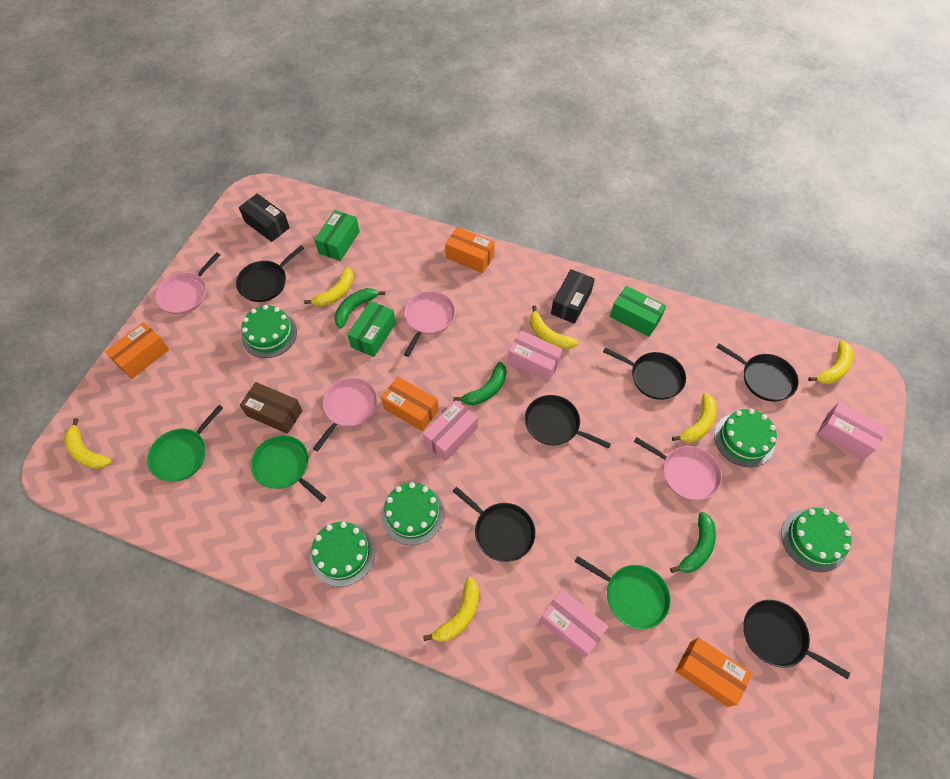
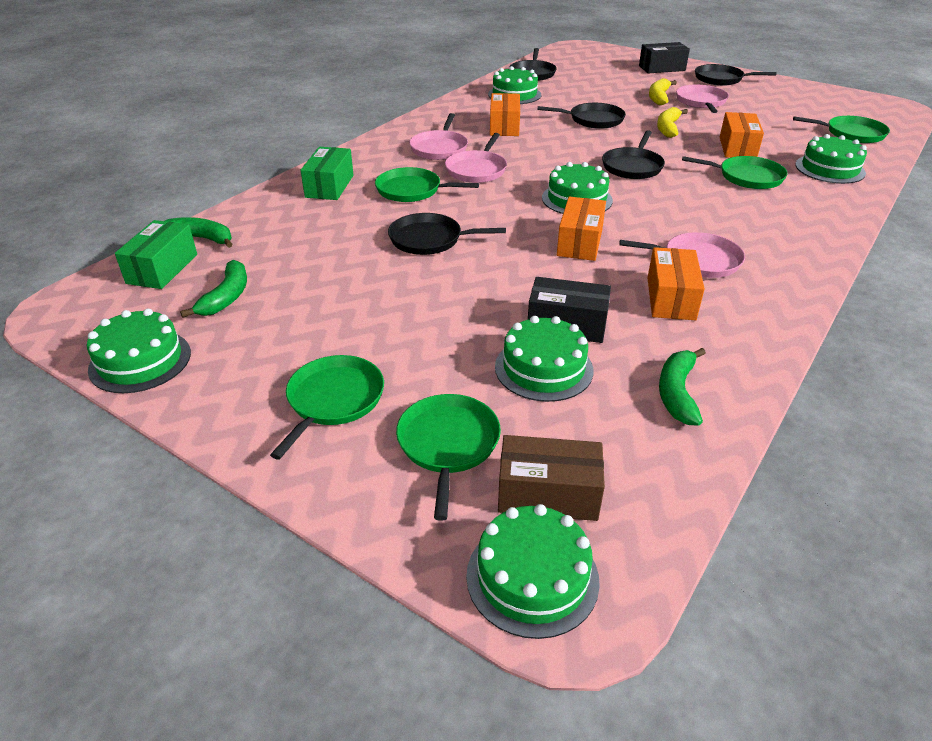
black pan: [236,245,304,302] [453,487,536,562] [525,395,611,449] [603,348,686,400] [716,344,799,401] [743,600,850,679] = 6 -> [388,213,506,255] [509,48,557,81] [538,103,626,129] [602,130,665,179] [695,64,777,86] = 5
green box: [314,210,360,261] [347,301,396,357] [610,286,666,337] = 3 -> [115,220,197,289] [301,147,354,200] = 2
green cake: [241,305,297,358] [310,522,375,587] [381,482,444,545] [714,409,777,467] [781,508,852,572] = 5 -> [87,309,191,393] [466,504,600,639] [488,66,541,104] [495,316,593,402] [542,162,613,214] [795,134,867,184] = 6
green pan: [147,405,223,481] [251,435,326,502] [575,556,671,629] = 3 -> [270,355,384,460] [375,167,479,202] [396,394,501,521] [682,156,787,189] [793,116,890,143] = 5
pink box: [423,400,478,461] [508,330,563,382] [540,589,608,658] [817,402,887,460] = 4 -> none = 0
yellow banana: [64,418,111,469] [304,267,354,307] [423,577,479,642] [530,305,578,349] [672,393,717,443] [808,340,853,384] = 6 -> [649,78,677,105] [657,107,688,138] = 2

